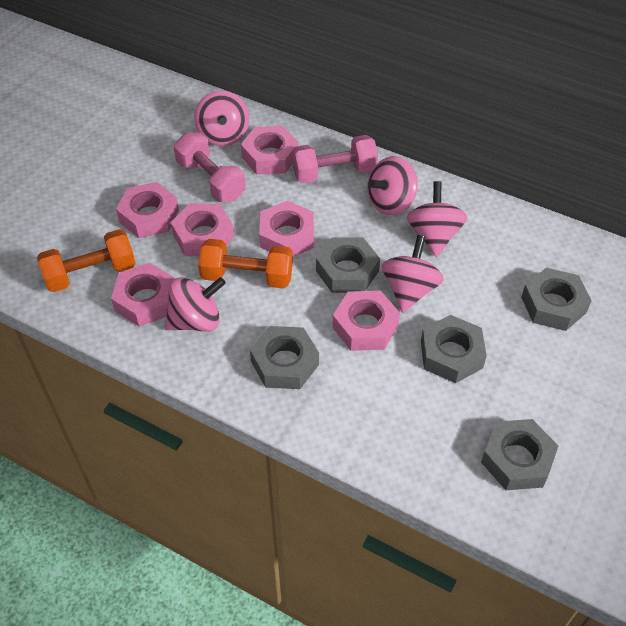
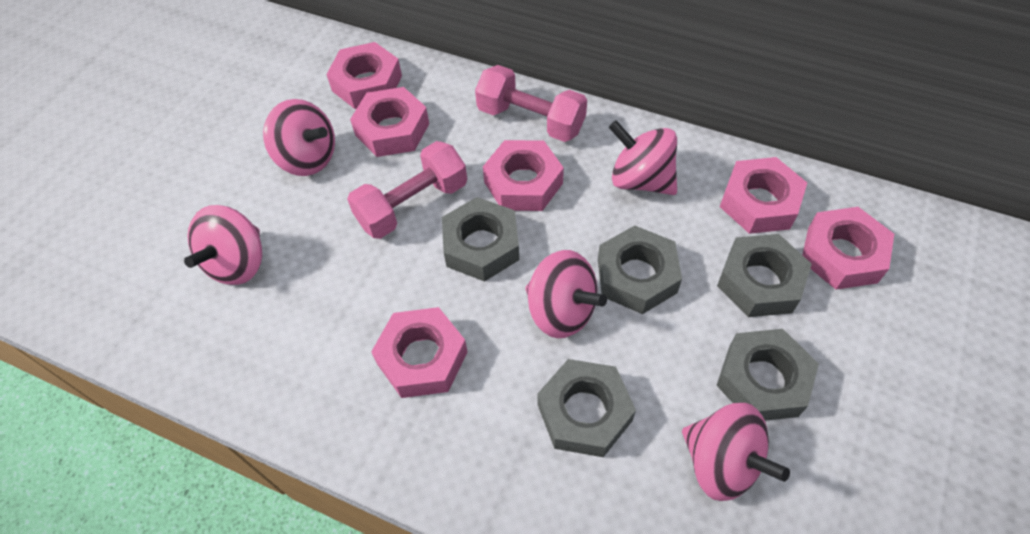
orange dumbbell: [37,229,136,292] [198,239,293,288] = 2 -> none = 0

